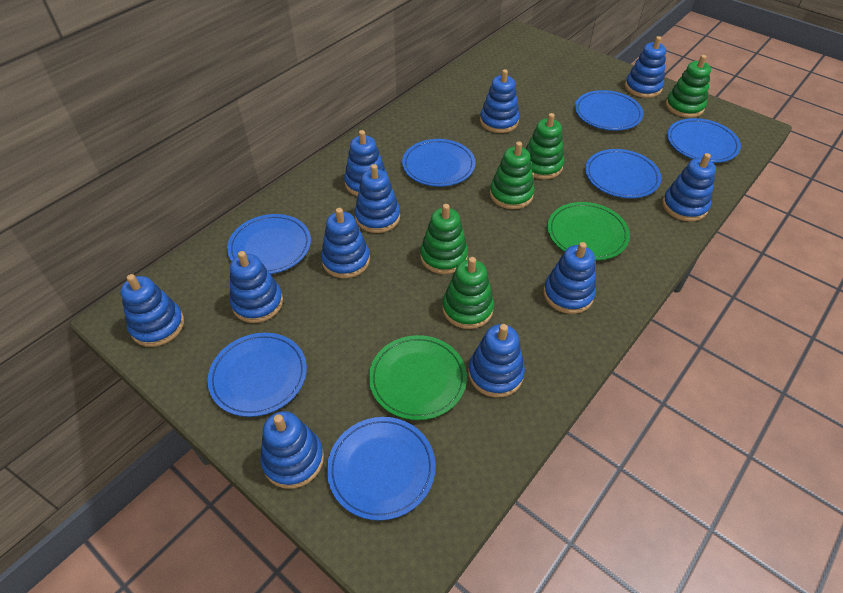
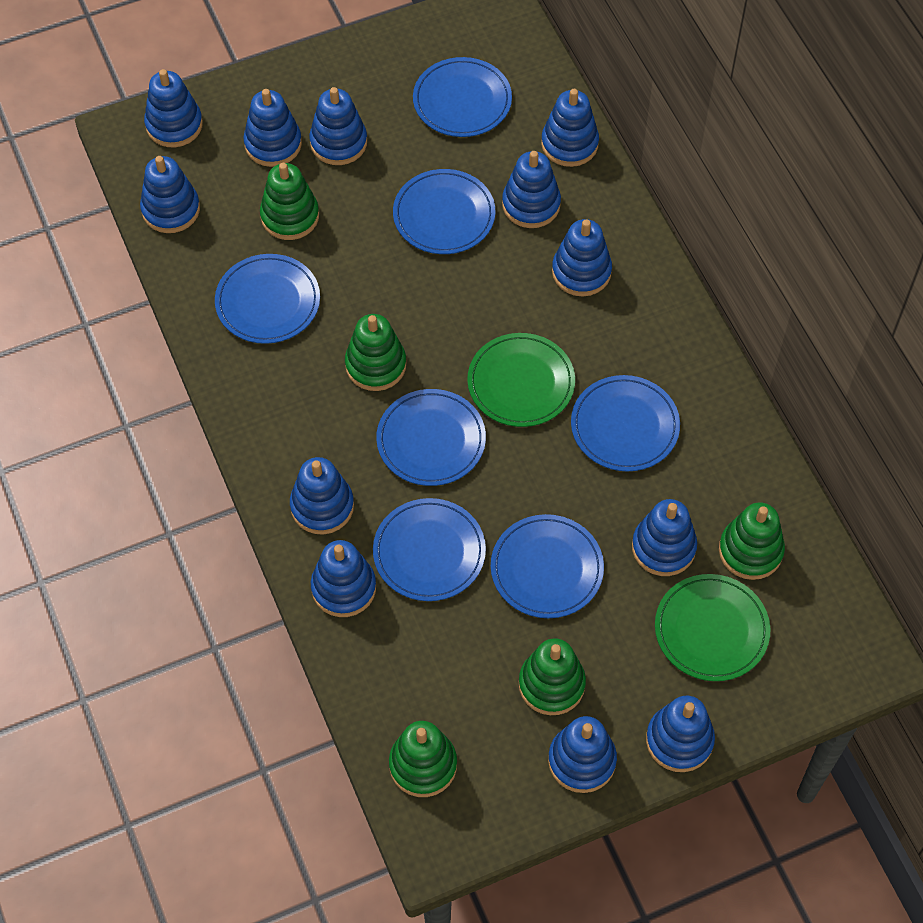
blue stacking toy: [121,274,184,347] [230,251,283,323] [260,411,324,489] [321,208,370,278] [344,130,387,196] [355,164,400,233] [468,324,525,398] [480,69,520,133] [543,242,596,314] [625,36,666,98] [662,153,716,221] = 11 -> [140,156,200,233] [144,69,203,147] [243,89,302,167] [290,457,354,534] [309,87,367,165] [311,540,376,617] [502,151,561,228] [541,89,599,167] [548,716,617,793] [552,219,612,297] [632,499,697,576] [646,696,715,772] = 12

